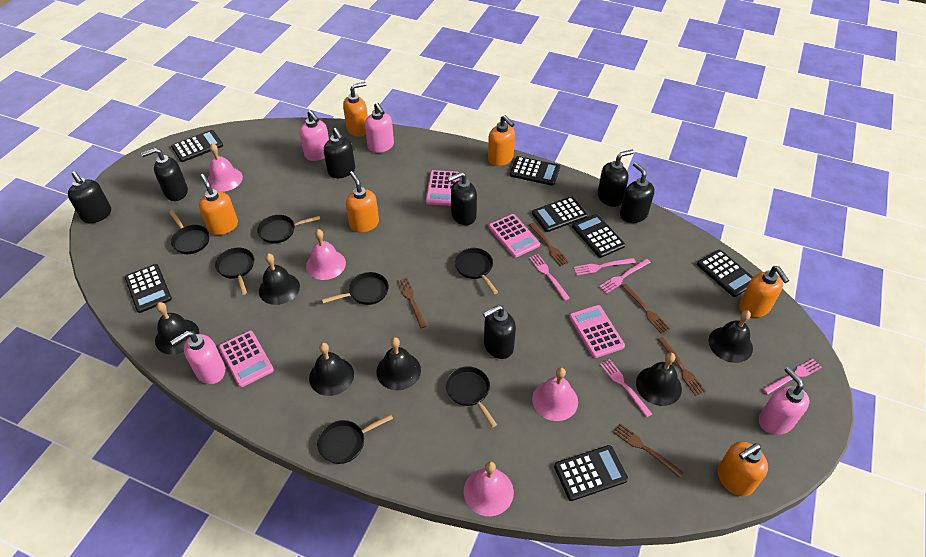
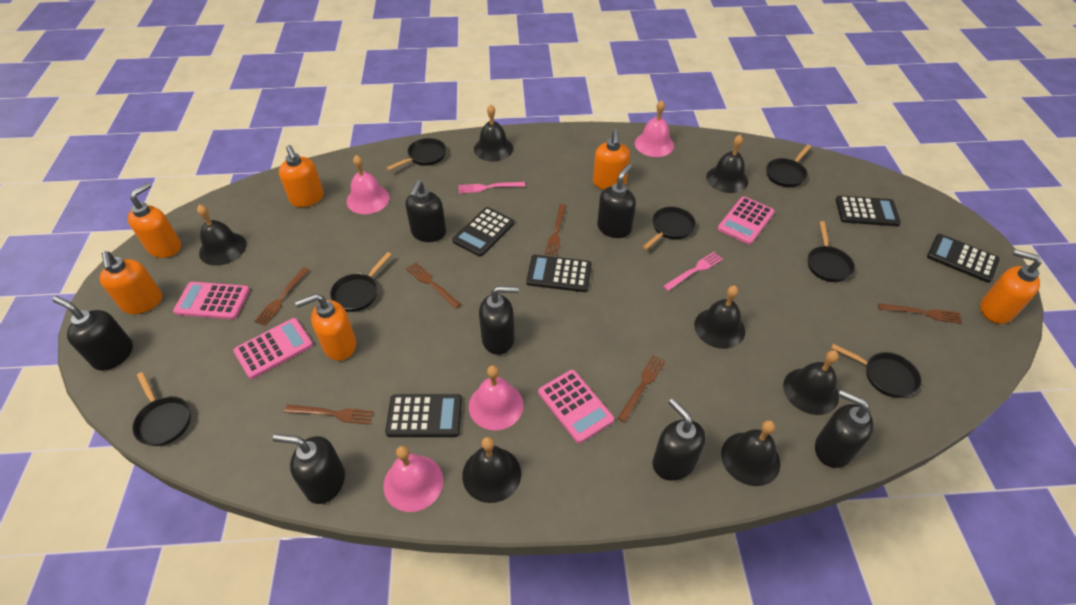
black bell: [155,302,199,355] [259,253,300,305] [309,343,354,396] [376,337,421,390] [636,353,682,406] [708,310,753,363] = 6 -> [197,205,247,266] [462,437,521,503] [474,104,513,161] [694,286,745,349] [706,135,748,193] [721,420,780,486] [783,350,839,415] = 7
black calculator: [125,264,172,313] [171,130,223,162] [510,156,560,186] [532,197,588,232] [554,445,628,501] [572,214,625,258] [697,250,753,297] = 7 -> [385,394,462,437] [452,207,514,257] [526,255,592,292] [836,196,901,226] [927,234,1000,283] = 5
brown fork: [397,278,427,328] [529,223,569,266] [613,423,684,478] [621,284,670,333] [658,337,706,396] = 5 -> [254,267,309,326] [284,405,374,425] [406,262,461,309] [545,204,566,256] [617,355,666,423] [878,303,962,324] = 6
pink fork: [529,254,570,301] [573,258,636,275] [599,259,651,294] [600,359,652,417] [762,359,822,395] = 5 -> [458,182,525,194] [663,252,723,291] = 2
pink soap dispenser: [170,331,225,384] [299,110,329,161] [365,103,394,153] [759,367,809,435] = 4 -> none = 0

